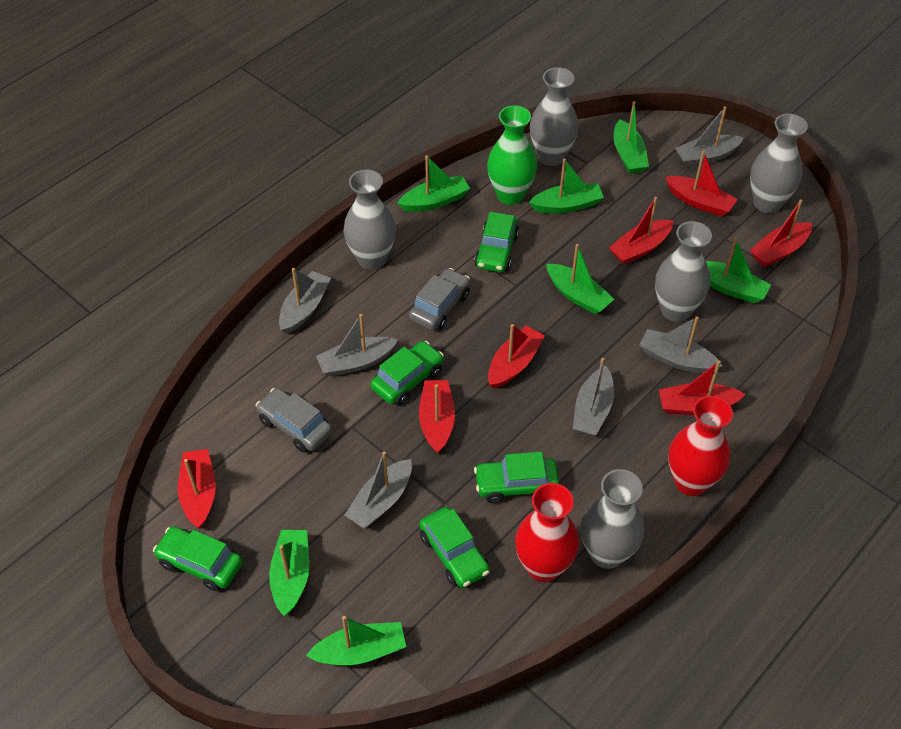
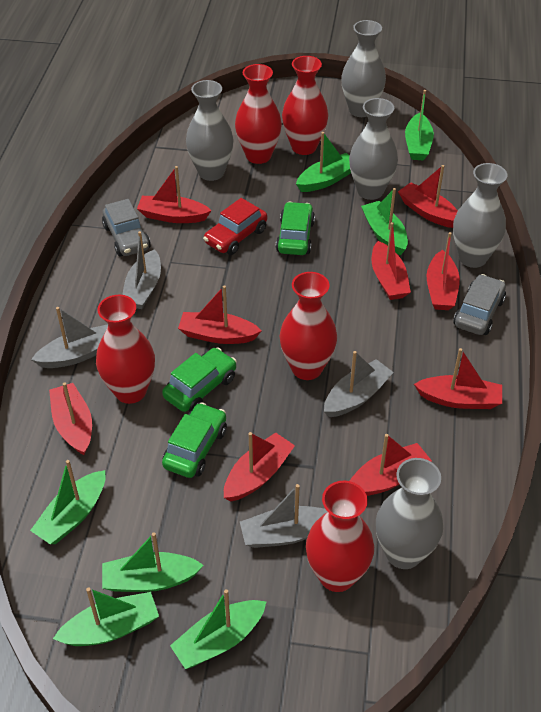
green car: [153,527,242,591] [370,341,444,405] [419,507,490,588] [474,212,519,272] [474,452,559,503] = 5 -> [162,347,237,412] [162,402,227,478] [276,202,315,255] = 3
green vase: [487,105,537,205] = 1 -> none = 0
grey boat: [279,268,331,334] [316,314,398,377] [345,452,412,529] [573,358,614,436] [640,316,722,373] [675,106,744,167] = 6 -> [31,307,108,368] [122,231,161,309] [240,484,327,548] [324,351,394,417] = 4
red boat: [178,449,216,528] [419,380,455,453] [488,324,545,389] [609,197,673,264] [659,360,745,415] [666,151,738,216] [750,199,812,267] = 7 -> [49,383,92,455] [137,166,212,223] [178,285,262,344] [224,432,295,501] [350,434,432,496] [372,222,411,300] [398,165,458,228] [414,348,502,409] [426,232,460,310] = 9
red car: none = 0 -> [203,198,267,255] = 1
red vase: [515,483,579,582] [668,396,733,496] = 2 -> [96,295,155,404] [235,64,282,164] [279,272,337,380] [282,56,328,155] [306,481,374,592] = 5

